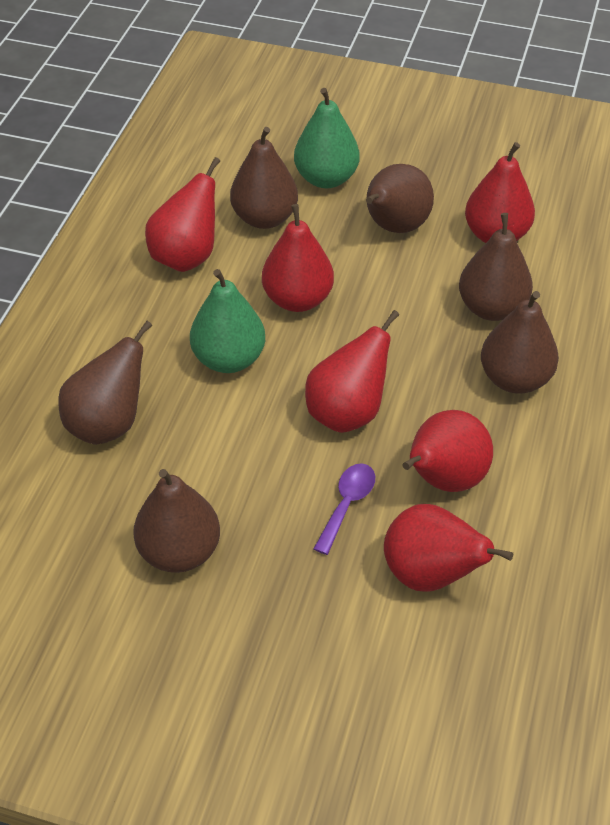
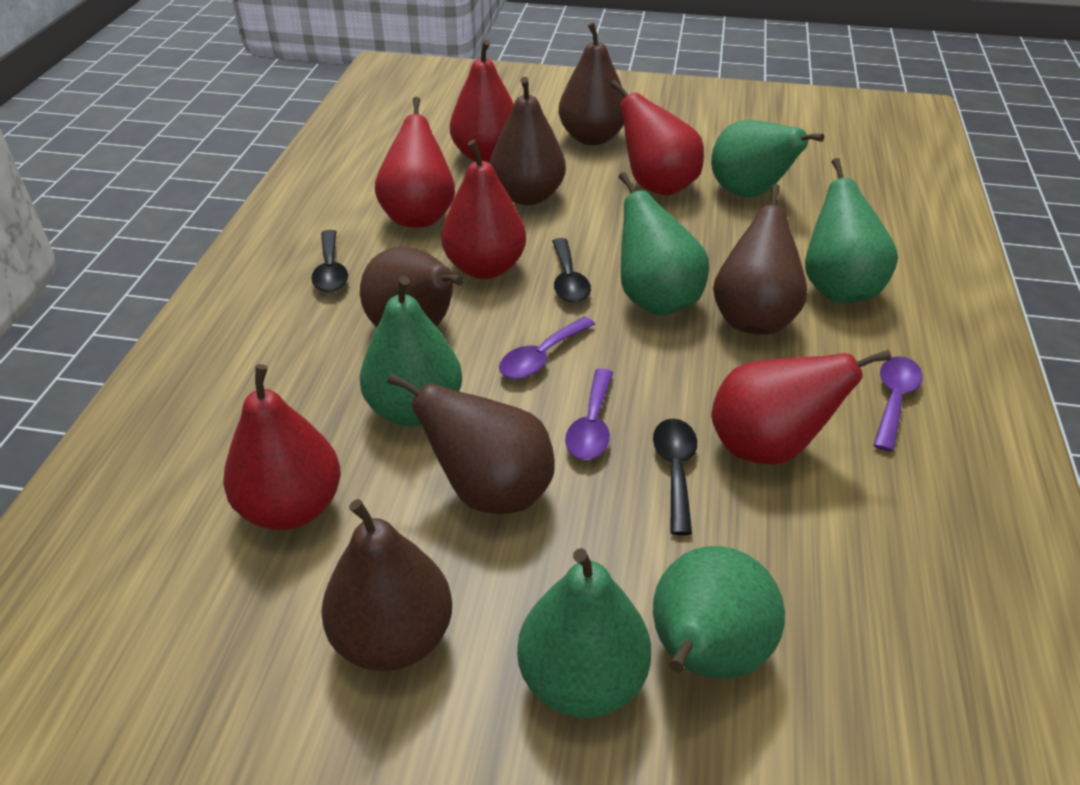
black spoon: none = 0 -> [311,230,348,292] [552,238,591,303] [653,419,697,535] = 3
green pear: [190,269,265,373] [294,88,359,188] = 2 -> [360,276,462,427] [517,548,651,718] [619,172,709,316] [653,546,785,679] [711,120,824,197] [805,158,898,303] = 6
purple spoon: [313,463,375,555] = 1 -> [499,317,595,379] [565,369,613,460] [873,356,923,452] = 3

